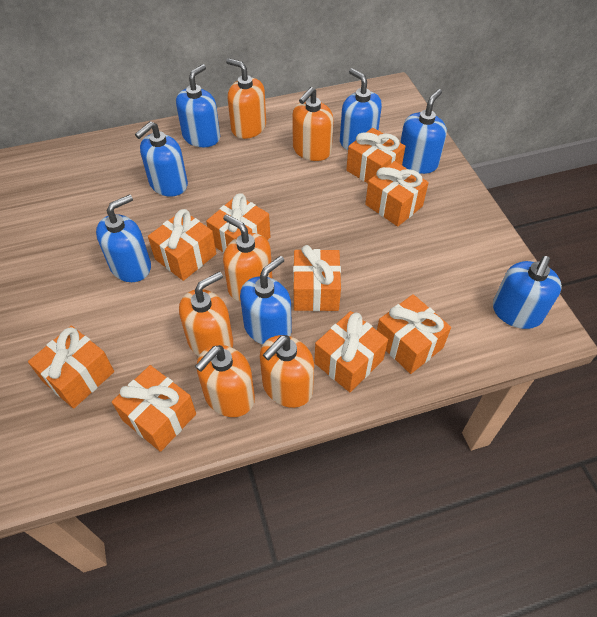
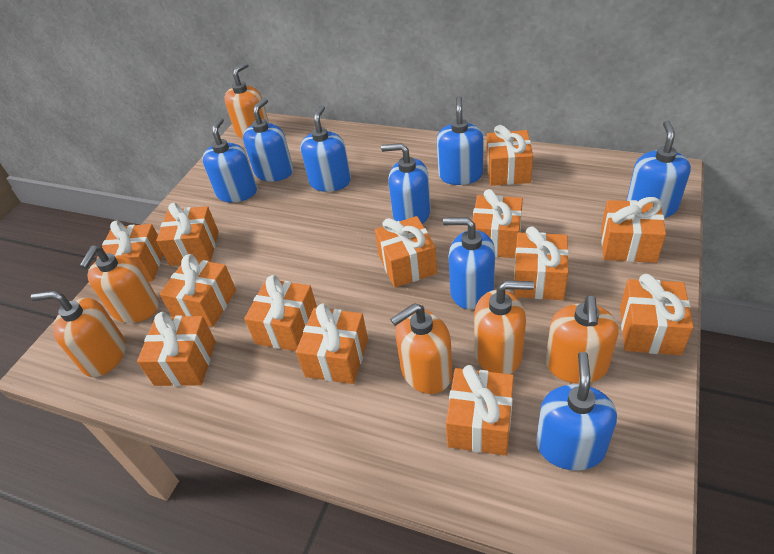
blue soap dispenser: [96,194,151,282] [135,121,188,197] [176,64,220,147] [240,256,292,345] [340,68,382,150] [400,89,447,174] [493,256,562,329] = 7 -> [202,117,257,202] [243,98,293,182] [301,105,351,192] [381,143,431,224] [436,96,484,185] [443,217,495,309] [536,352,617,470] [626,120,691,218] = 8
orange gift: [28,326,114,409] [112,365,196,452] [148,209,216,281] [206,193,270,253] [293,245,341,311] [314,311,388,392] [346,128,406,183] [365,161,429,226] [377,294,451,374] = 9 -> [96,220,163,282] [137,312,216,386] [156,203,219,266] [159,254,236,327] [244,275,317,351] [296,304,368,384] [375,216,437,287] [446,365,514,456] [472,189,523,258] [486,125,533,186] [514,227,569,300] [601,197,666,263] [620,274,694,355] = 13

